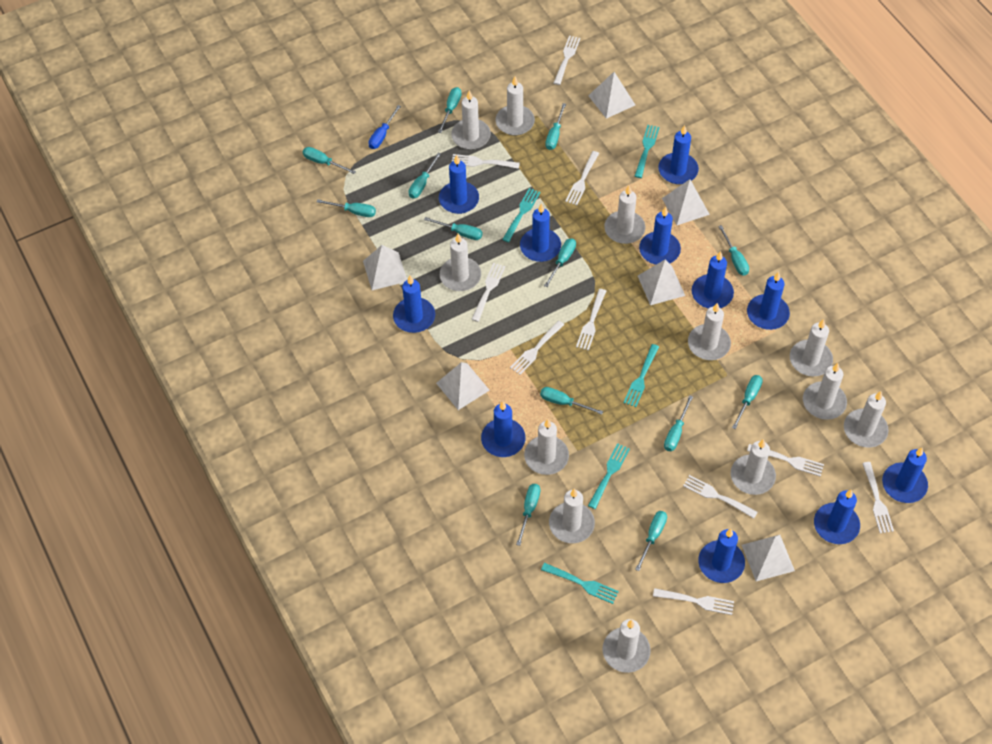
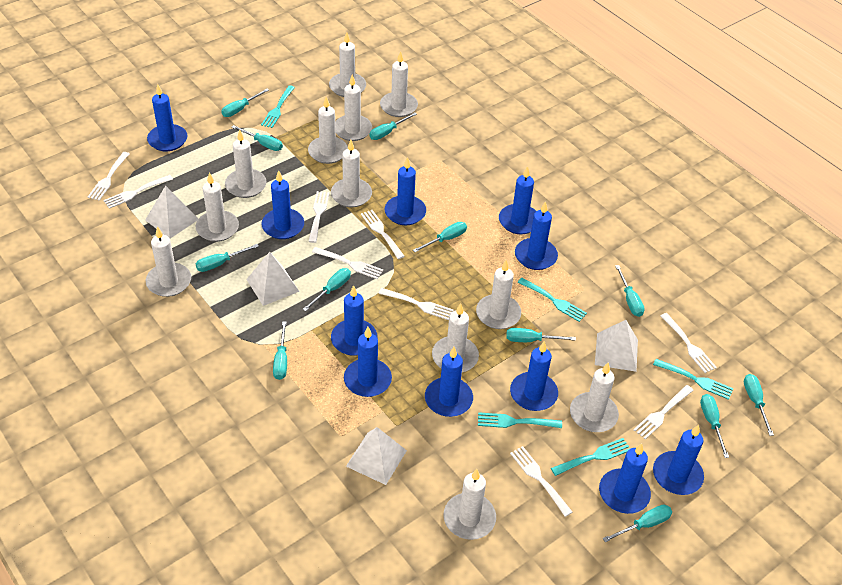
blue screwdriver: [368,105,401,149] = 1 -> none = 0
turquoise screwdriver: [303,147,356,174] [317,199,376,217] [409,153,441,198] [424,217,483,240] [438,87,462,133] [516,484,540,546] [540,387,603,415] [544,238,576,287] [545,103,566,150] [635,511,667,571] [664,395,693,451] [718,225,749,275] [732,375,763,429] = 13 -> [196,244,259,272] [221,89,269,117] [232,125,283,151] [273,321,287,380] [303,268,351,311] [369,112,417,140] [413,222,467,252] [506,328,576,342] [603,505,672,542] [615,265,645,317] [700,394,729,458] [744,374,774,436] = 12
white fork: [452,154,520,169] [471,263,505,322] [510,321,564,375] [554,36,580,85] [565,151,599,205] [576,289,606,351] [653,588,734,615] [683,475,758,518] [747,444,824,477] [862,462,894,533] = 10 -> [88,152,130,201] [103,175,173,209] [308,191,330,243] [312,247,383,279] [361,210,405,259] [378,288,454,320] [510,446,572,517] [633,385,694,439] [661,313,717,373] = 9
white pyramid: [363,245,407,290] [436,362,490,410] [588,72,635,119] [638,260,685,305] [662,179,710,225] [742,535,795,581] = 6 -> [145,185,198,239] [246,252,300,306] [346,427,407,485] [595,320,638,372] = 4

